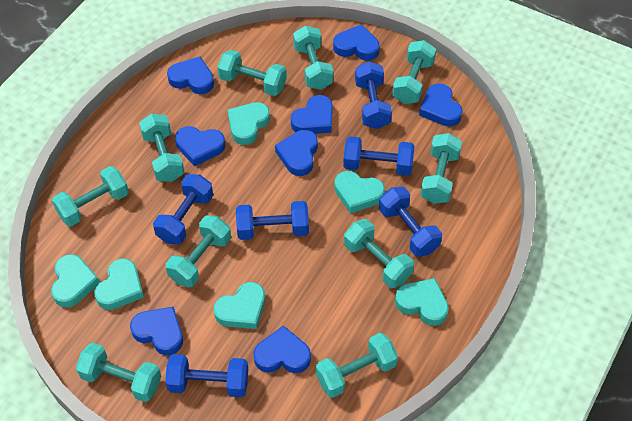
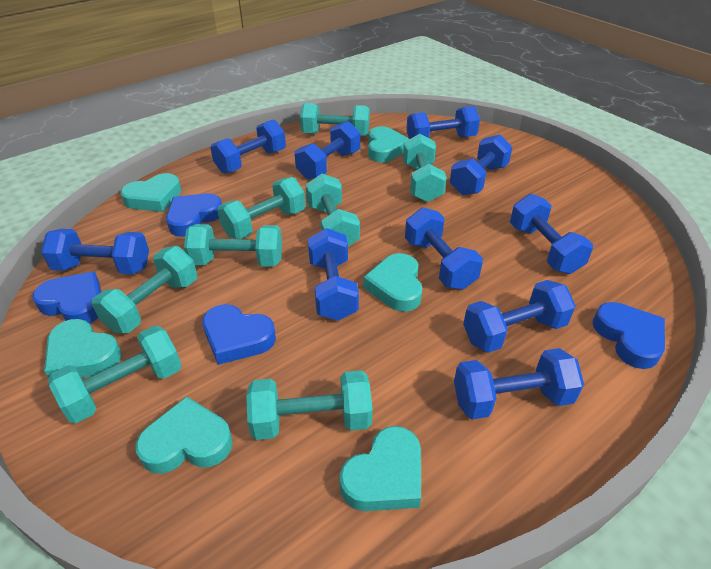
blue dumbbell: [153,174,213,244] [165,354,248,397] [236,201,309,240] [343,136,414,176] [355,62,392,129] [379,187,442,257] = 6 -> [41,229,149,274] [210,119,286,174] [295,121,360,180] [308,228,359,321] [405,207,483,289] [406,106,480,139] [450,134,513,195] [454,348,584,419] [463,280,576,353] [510,194,593,274] = 10
blue heart: [130,307,183,355] [167,57,214,94] [175,126,225,166] [253,325,311,373] [275,130,318,176] [291,95,333,134] [333,24,379,61] [419,83,463,127] = 8 -> [32,271,101,323] [166,193,222,237] [202,304,276,365] [593,302,665,369] = 4
turquoise dumbbell: [52,166,129,226] [76,343,161,402] [139,114,184,182] [166,215,231,287] [218,50,287,96] [293,25,334,90] [316,333,398,398] [344,219,414,288] [392,40,436,104] [420,133,462,204] = 10 -> [48,325,182,423] [92,246,197,333] [184,224,282,267] [217,177,306,239] [246,370,372,440] [300,103,370,136] [306,174,360,246] [403,134,447,202] = 8

